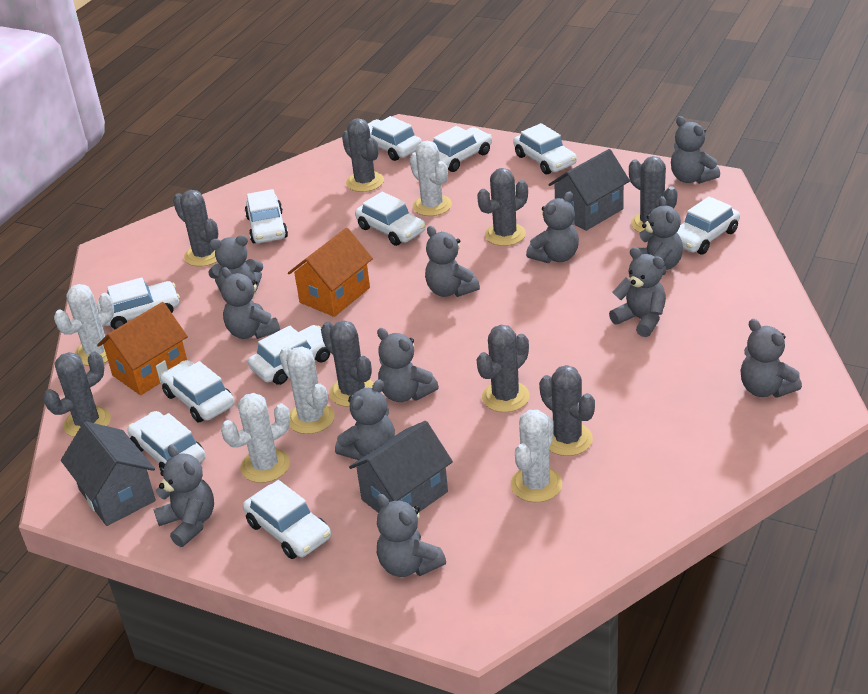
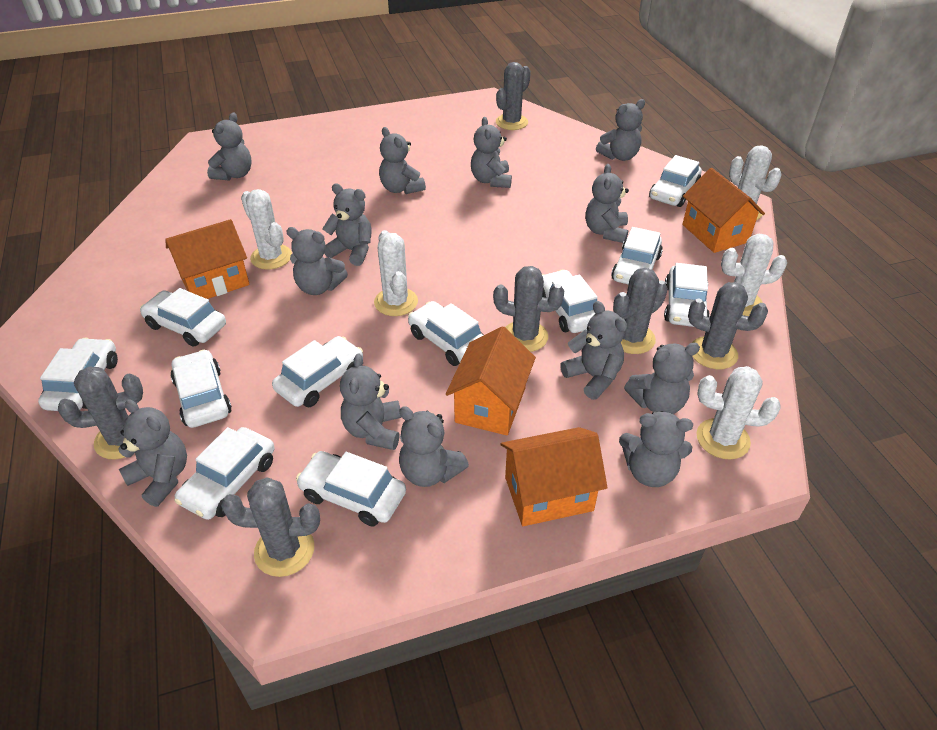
grey cactus: [43,351,111,437] [173,190,219,267] [321,321,374,407] [342,118,384,192] [476,325,530,412] [477,168,528,246] [539,365,595,456] [629,156,678,233] = 8 -> [58,367,143,459] [221,477,320,577] [493,266,564,352] [496,62,531,130] [613,268,668,354] [688,282,768,369] = 6
grey house: [61,421,156,526] [349,421,453,513] [548,149,630,231] = 3 -> none = 0
grey teddy bear: [153,445,214,547] [208,235,263,292] [221,267,280,339] [335,379,395,460] [377,328,439,402] [377,494,446,577] [425,226,480,297] [526,191,579,263] [609,247,666,337] [638,196,683,275] [671,116,720,184] [740,319,802,398] = 12 -> [118,400,187,507] [207,112,252,181] [286,227,348,295] [322,183,371,266] [340,353,401,450] [379,127,426,194] [399,406,469,487] [471,117,512,188] [560,301,627,400] [585,164,629,243] [596,99,645,161] [619,411,693,487] [624,343,700,414] = 13
orange house: [97,302,188,395] [288,228,373,317] = 2 -> [165,219,250,299] [446,326,536,435] [501,427,608,526] [682,168,765,253] = 4

